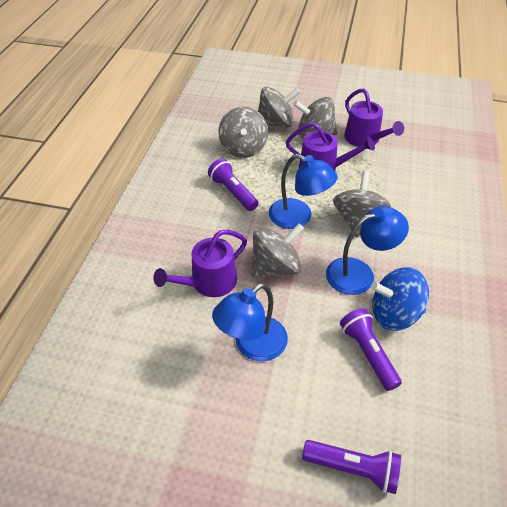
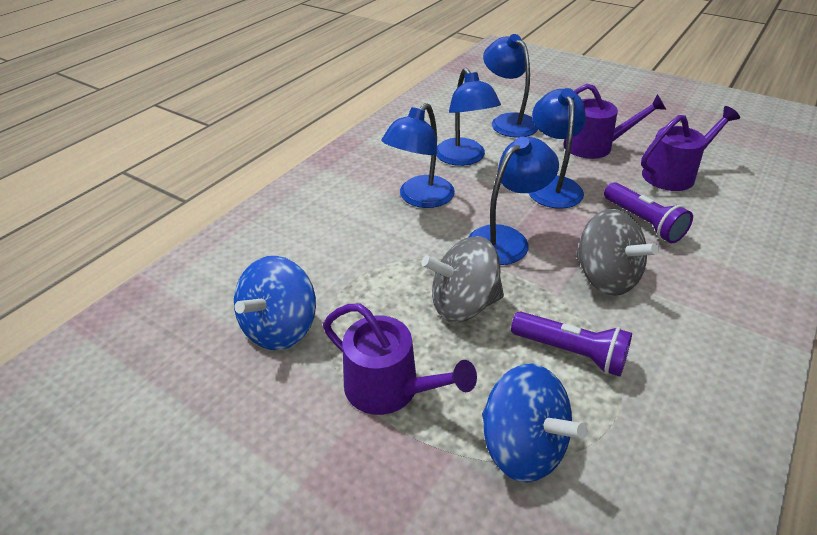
blue lamp: [212,283,288,362] [269,154,338,229] [326,206,409,295] = 3 -> [381,103,455,208] [436,68,501,166] [469,136,559,265] [483,34,538,138] [529,88,586,209] = 5
blue spinning top: [371,267,429,331] = 1 -> [234,256,316,350] [482,363,587,483] = 2
grey spinning top: [218,107,268,158] [251,223,304,277] [258,87,301,127] [293,97,337,140] [333,171,391,238] = 5 -> [422,236,504,322] [575,209,659,296] = 2
purple flashlight: [208,158,259,211] [302,440,401,494] [340,308,402,391] = 3 -> [511,311,632,377] [604,182,693,243] = 2

